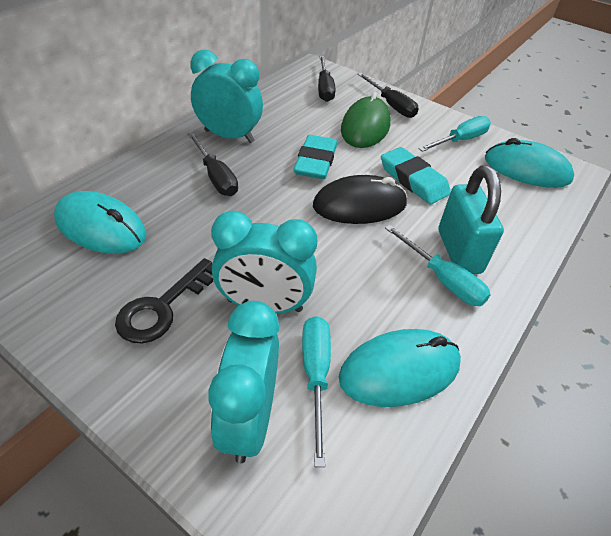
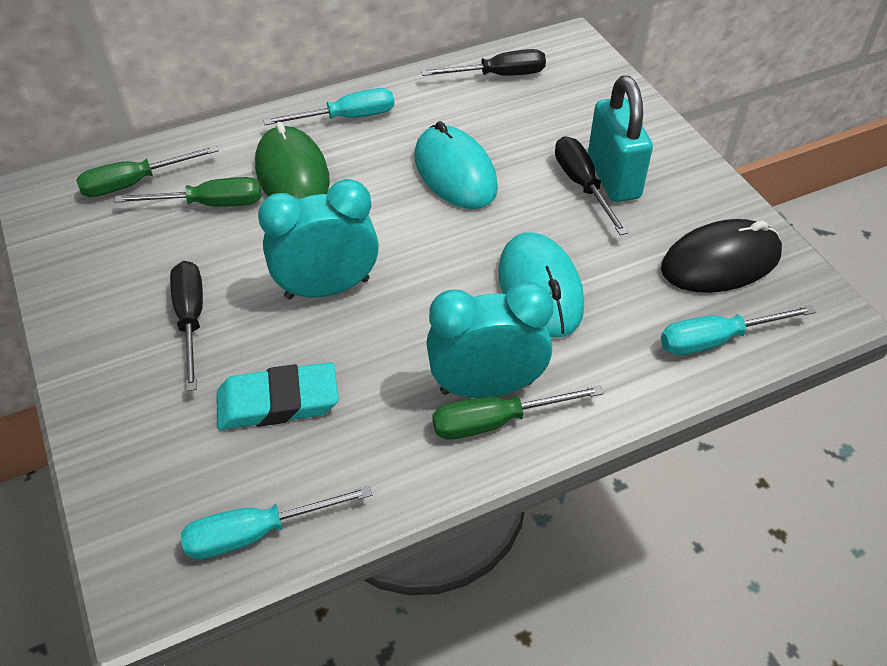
black key: [115,258,213,343] = 1 -> none = 0
green screwdriver: none = 0 -> [76,146,219,197] [114,177,261,207] [432,385,604,440] = 3
turquoise clock: [191,50,263,143] [208,301,279,463] [211,211,317,314] = 3 -> [258,179,379,299] [426,281,553,398] = 2
turquoise eraser: [294,135,337,179] [381,147,451,204] = 2 -> [217,362,339,430] = 1
turquoise mouse: [54,191,146,254] [339,329,461,407] [485,138,574,188] = 3 -> [414,121,498,209] [498,232,584,338] = 2

